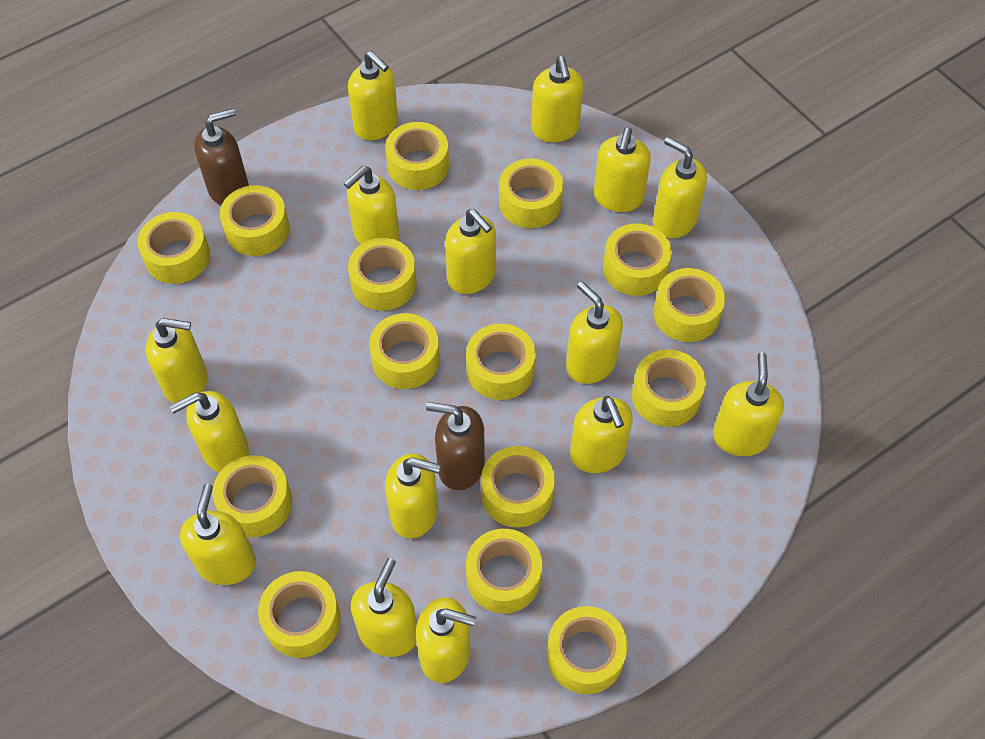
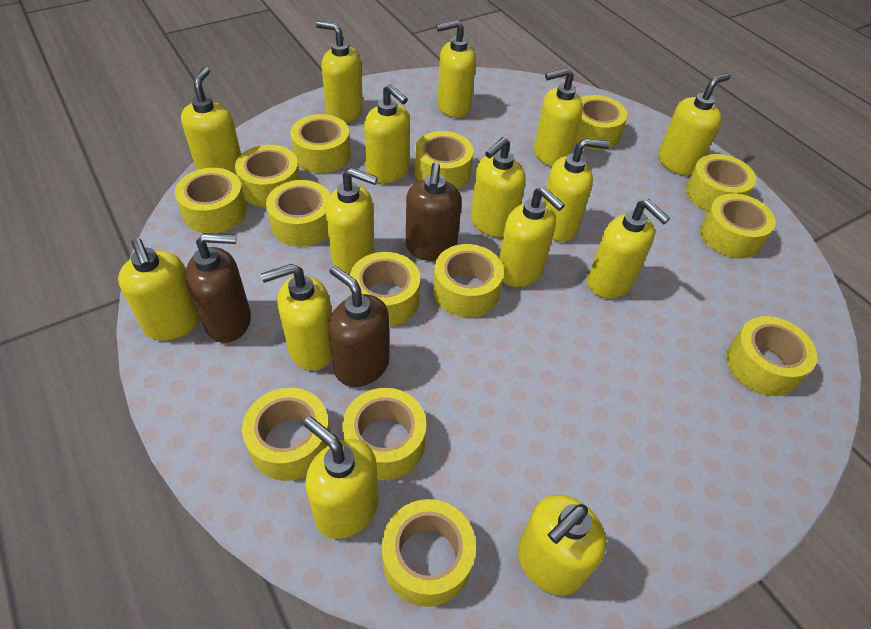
brown soap dispenser: [194,108,249,205] [426,402,485,490] = 2 -> [185,233,251,343] [328,266,390,387] [406,162,462,261] = 3
yellow tape: [137,212,210,284] [213,455,292,537] [220,185,289,256] [258,571,340,658] [348,238,417,311] [369,313,440,389] [385,122,449,190] [466,324,536,400] [466,529,542,613] [481,446,555,528] [499,159,563,228] [547,606,628,694] [603,224,672,296] [632,349,706,427] [653,268,725,342] = 15 -> [175,168,247,234] [235,145,301,208] [242,388,330,481] [266,180,330,247] [290,114,351,173] [342,388,427,480] [350,252,420,326] [382,499,476,607] [414,131,474,189] [433,244,504,317] [575,95,628,150] [686,154,756,212] [700,193,776,259] [726,316,817,396] = 14

